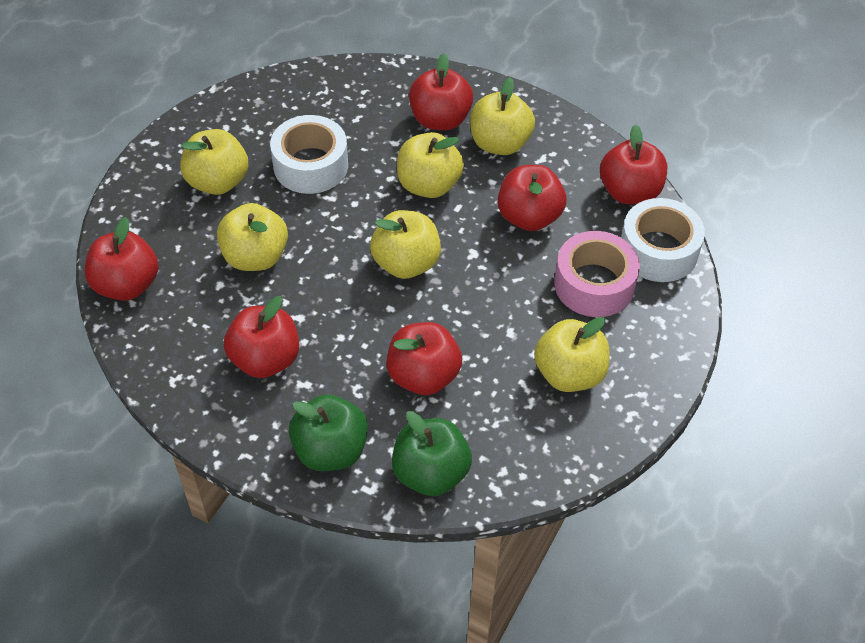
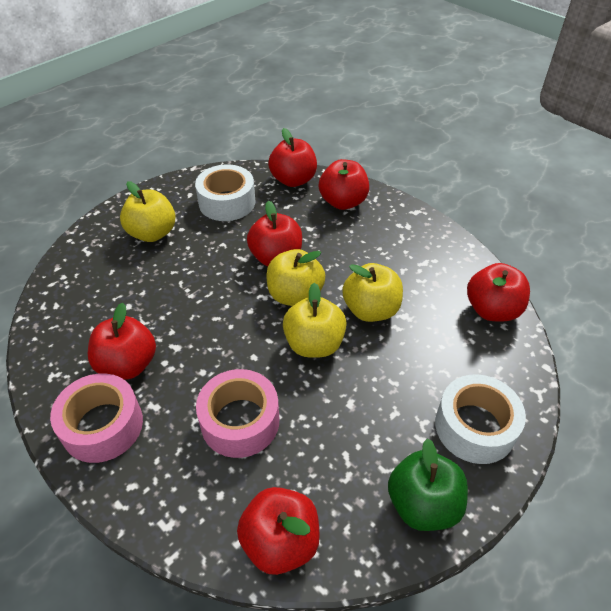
green apple: [289,394,368,471] [392,411,472,496] = 2 -> [388,438,468,531] = 1
pink tape: [554,231,640,317] = 1 -> [50,373,143,463] [196,369,279,458] = 2
yellow apple: [180,129,248,195] [217,203,288,271] [370,210,441,279] [397,132,464,198] [470,77,535,155] [534,317,609,392] = 6 -> [120,181,176,242] [266,249,325,306] [283,283,347,358] [342,263,403,322] = 4

